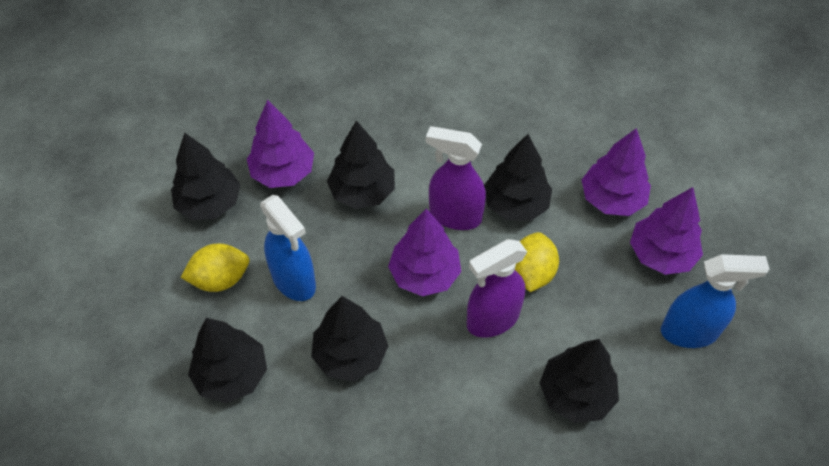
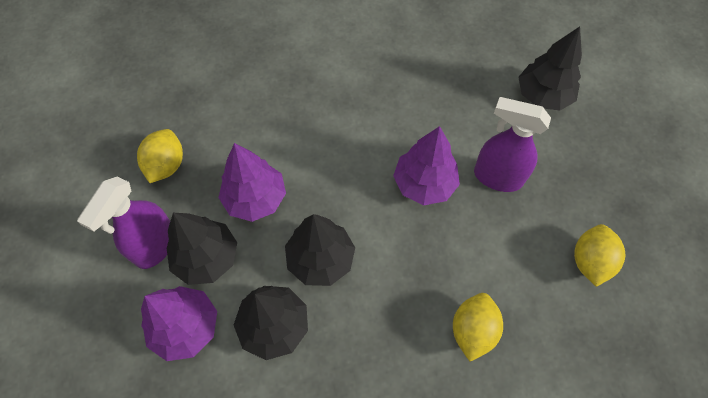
black tree: [171,132,241,220] [188,318,267,403] [311,296,388,382] [327,120,395,209] [484,134,552,221] [540,339,619,423] = 6 -> [167,213,237,285] [234,286,308,360] [285,214,355,286] [518,27,582,111] = 4
blue spray bottle: [260,195,316,301] [661,254,770,348] = 2 -> none = 0
purple tree: [247,100,314,188] [388,209,461,296] [582,128,651,216] [630,187,703,275] = 4 -> [141,286,217,361] [218,143,286,222] [393,126,460,205] = 3
yellow lemon: [180,244,249,292] [515,232,559,292] = 2 -> [137,129,183,183] [453,293,503,362] [574,224,625,287] = 3

